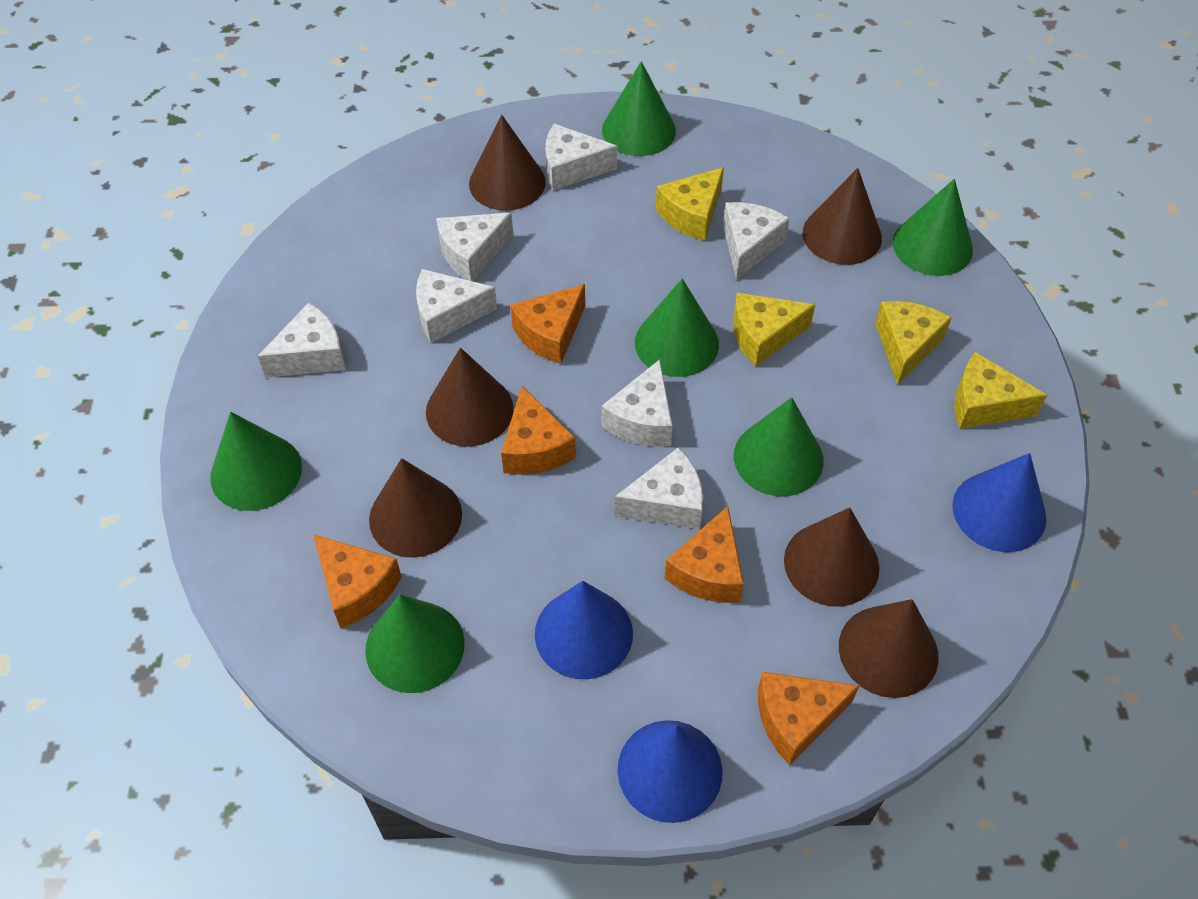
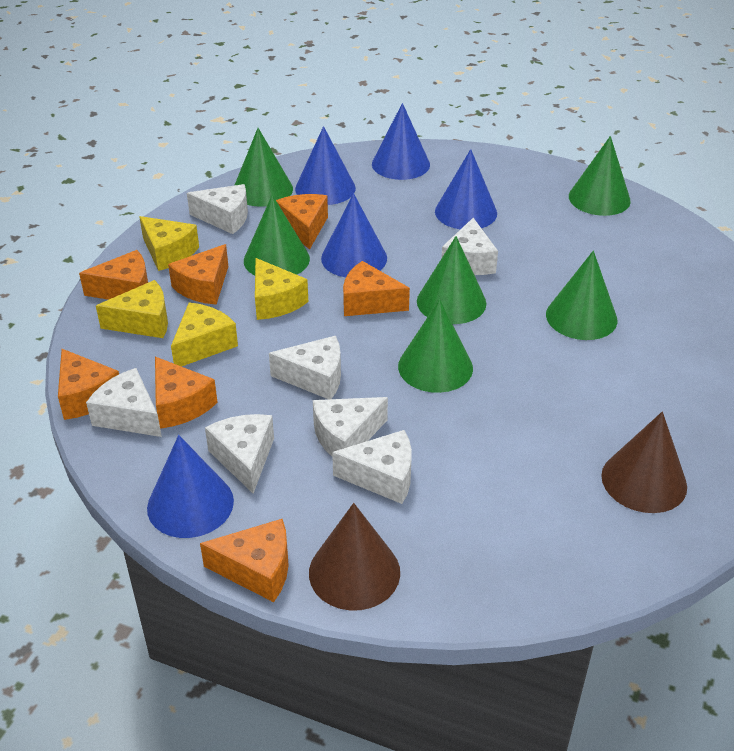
blue cone: [535,581,633,679] [617,720,723,823] [952,453,1046,552] = 3 -> [147,435,234,538] [295,126,356,205] [321,193,387,277] [372,103,430,180] [435,149,497,229] = 5
brown cone: [369,458,462,558] [426,348,514,447] [469,114,546,211] [784,507,880,607] [803,168,882,265] [839,599,939,698] = 6 -> [309,503,400,610] [601,412,687,513] = 2
orange cheese: [313,534,402,628] [501,386,576,475] [510,284,585,364] [664,506,744,603] [758,672,859,765] = 5 -> [58,349,119,420] [79,250,148,300] [155,357,218,429] [168,244,229,305] [200,519,289,602] [276,194,328,249] [343,261,410,316] = 7

